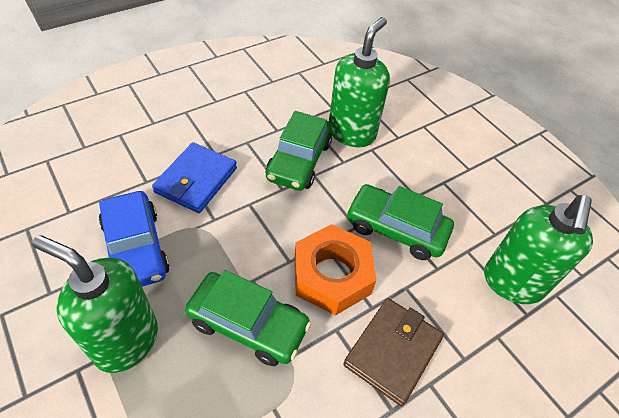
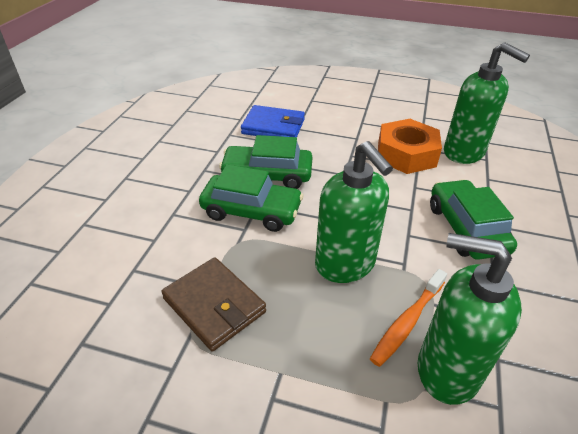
blue car: [99,191,170,287] = 1 -> none = 0
orange toothbrush: none = 0 -> [370,269,447,367] = 1

